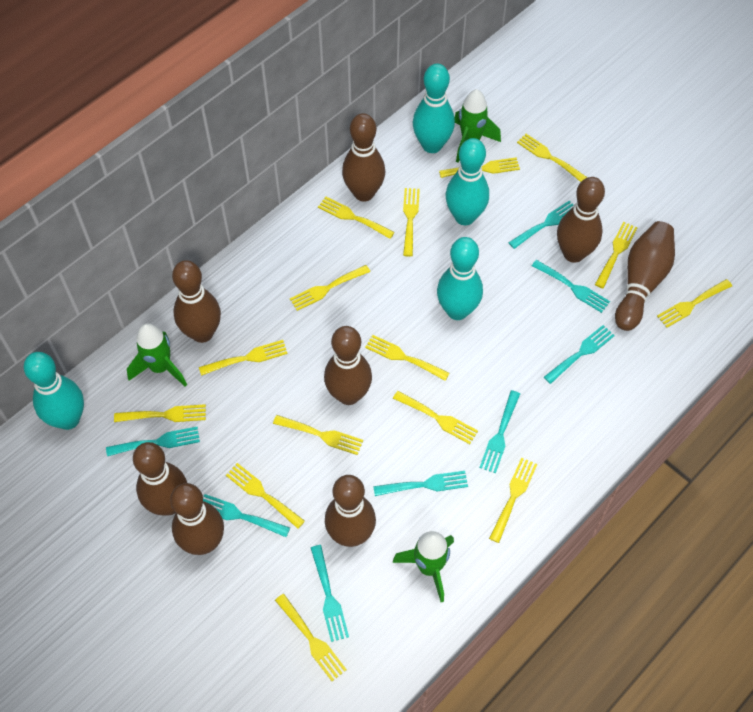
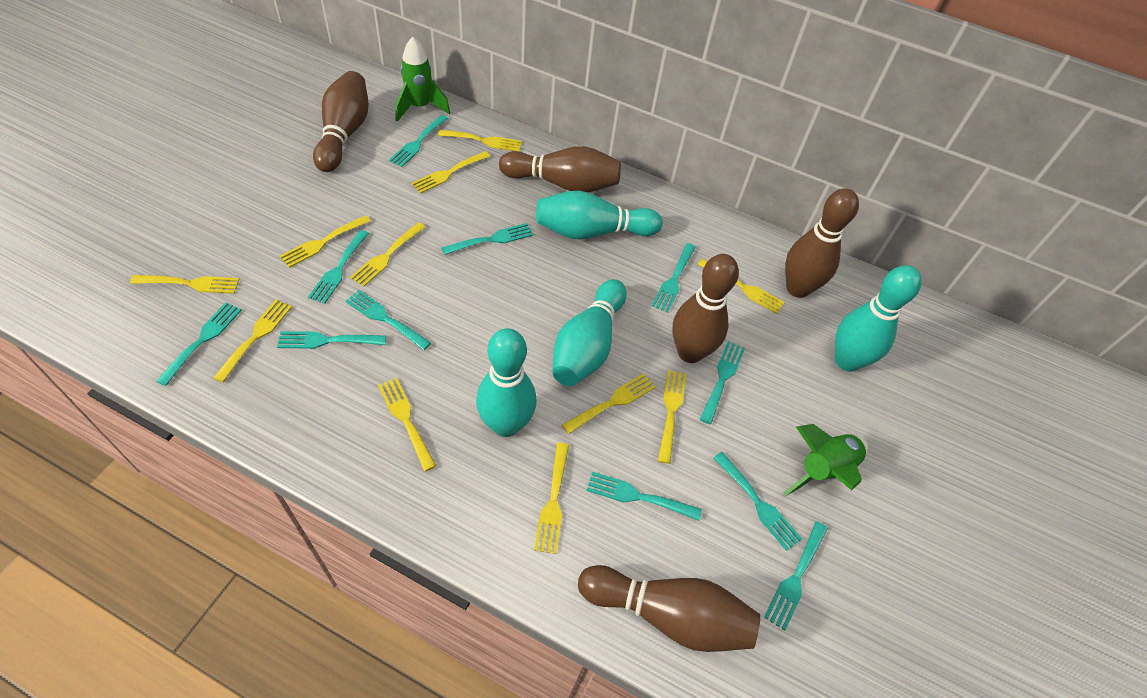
brown bowling pin: [133,442,187,516] [170,483,224,555] [172,260,221,343] [324,326,372,405] [325,475,376,547] [342,113,385,202] [557,177,605,263] [615,221,675,331] = 8 -> [313,71,369,172] [499,146,621,192] [578,565,761,652] [672,254,739,363] [785,188,859,298] = 5
green rocket: [127,323,187,387] [393,531,454,602] [455,89,501,162] = 3 -> [395,37,450,122] [783,424,868,496] = 2
turquoise fork: [106,427,200,456] [203,494,290,537] [311,545,349,642] [373,471,468,496] [480,390,520,473] [508,201,573,249] [532,260,610,313] [544,325,615,384] = 8 -> [156,302,242,386] [277,331,386,349] [308,230,369,304] [346,290,431,350] [389,115,448,167] [441,223,533,255] [586,472,702,521] [652,243,696,313] [700,341,745,424] [714,452,802,551] [764,521,828,631] = 11
yellow fork: [114,404,206,422] [199,340,288,376] [226,463,305,529] [273,415,363,455] [275,594,347,681] [290,265,370,311] [318,197,395,239] [365,335,450,381] [393,391,478,444] [403,188,420,257] [439,157,520,178] [489,458,537,543] [517,134,587,182] [595,222,638,288] [657,279,732,328] = 15 -> [130,275,239,294] [213,300,292,383] [280,215,371,268] [350,222,426,287] [378,378,436,471] [412,151,491,193] [438,130,522,152] [534,442,569,554] [562,373,656,434] [658,370,687,464] [698,259,785,314] = 11

